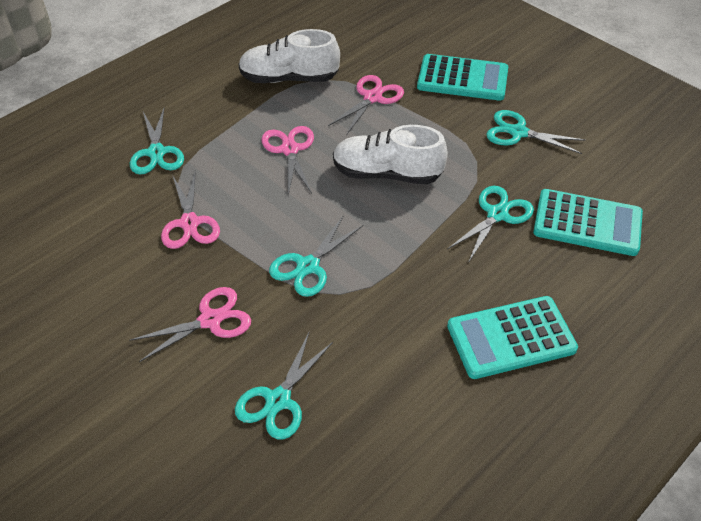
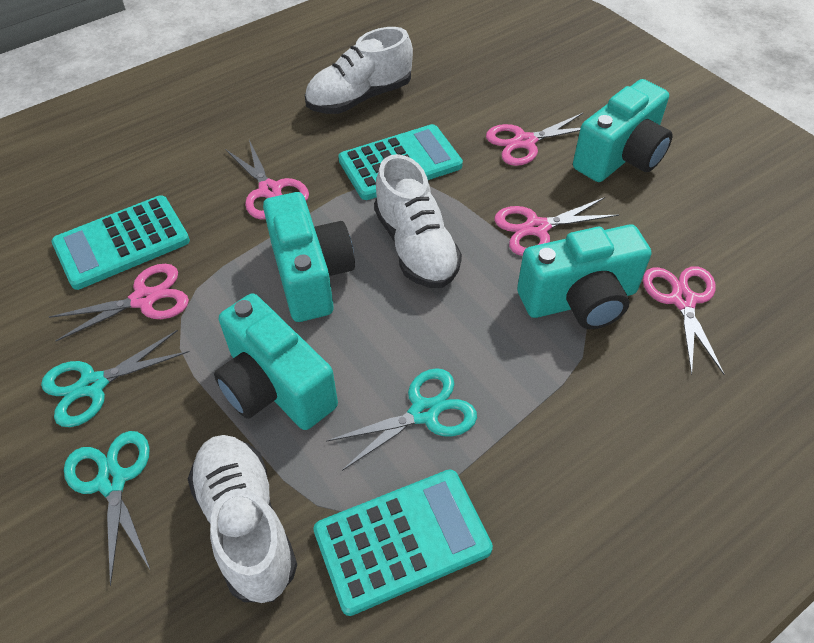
pink scissors: [129,287,251,362] [161,170,220,249] [261,126,314,196] [328,75,404,135] = 4 -> [49,264,189,342] [225,140,309,219] [486,113,583,166] [494,197,619,256] [643,266,725,375] = 5
turquoise camera: none = 0 -> [214,293,338,430] [263,192,355,322] [517,224,651,329] [573,79,673,182] = 4
turquoise scissors: [130,108,184,174] [235,333,333,440] [269,215,363,297] [448,186,534,263] [486,110,586,154] = 5 -> [41,330,190,427] [64,431,151,586] [326,368,477,471] = 3
white shoe: [238,29,340,83] [333,125,448,184] = 2 -> [188,435,297,603] [305,27,413,114] [374,154,462,288] = 3

